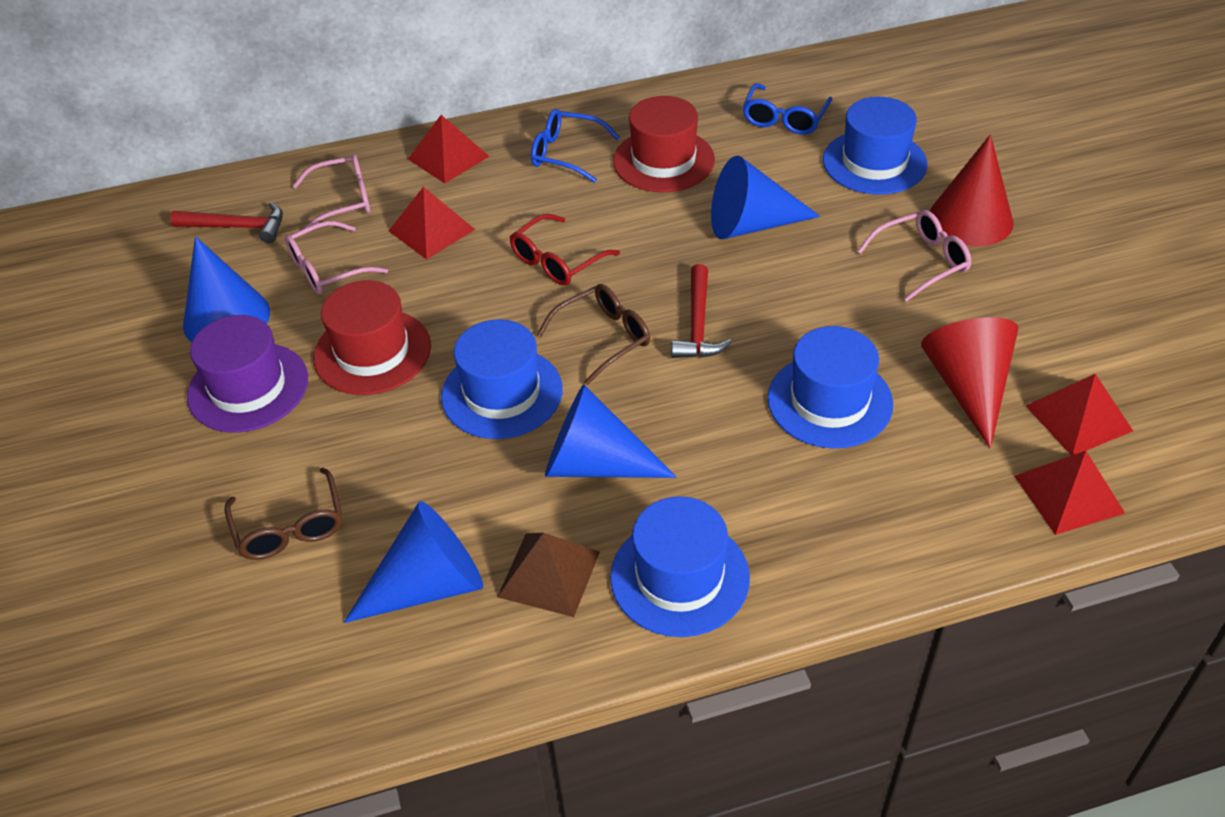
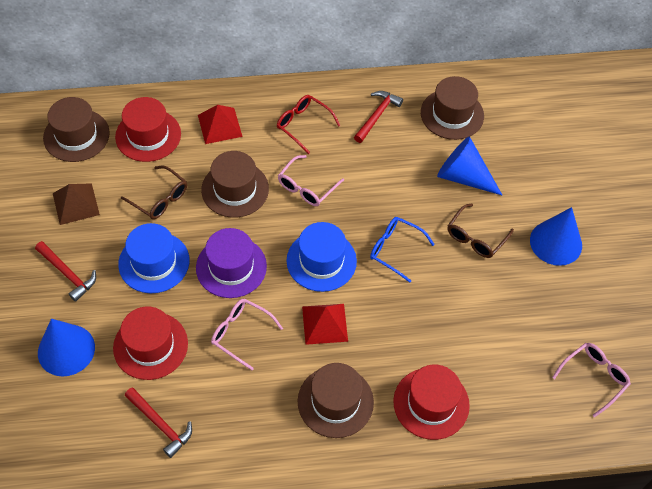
blue cone: [183,236,270,342] [344,501,483,623] [545,385,677,478] [711,156,820,239] = 4 -> [38,319,95,376] [437,136,502,195] [530,207,582,266] = 3
blue glasses: [531,109,620,183] [743,83,832,135] = 2 -> [370,217,435,283] = 1
blue hat: [441,319,563,439] [610,496,750,637] [767,326,893,448] [823,97,927,195] = 4 -> [118,223,190,293] [286,222,357,292] = 2
brown hat: none = 0 -> [43,97,110,162] [201,151,269,218] [298,363,374,438] [421,76,484,140] = 4
red cone: [921,317,1019,449] [930,134,1014,246] = 2 -> none = 0
red hammer: [170,202,283,243] [672,264,732,358] = 2 -> [35,241,96,302] [125,387,192,458] [354,91,403,143] = 3
red hat: [313,280,431,395] [613,96,715,192] = 2 -> [113,307,188,380] [115,97,181,162] [393,365,470,440] = 3
red pyramid: [389,187,476,260] [408,115,490,183] [1015,451,1125,535] [1025,374,1133,456] = 4 -> [198,105,243,144] [302,304,348,345] = 2

